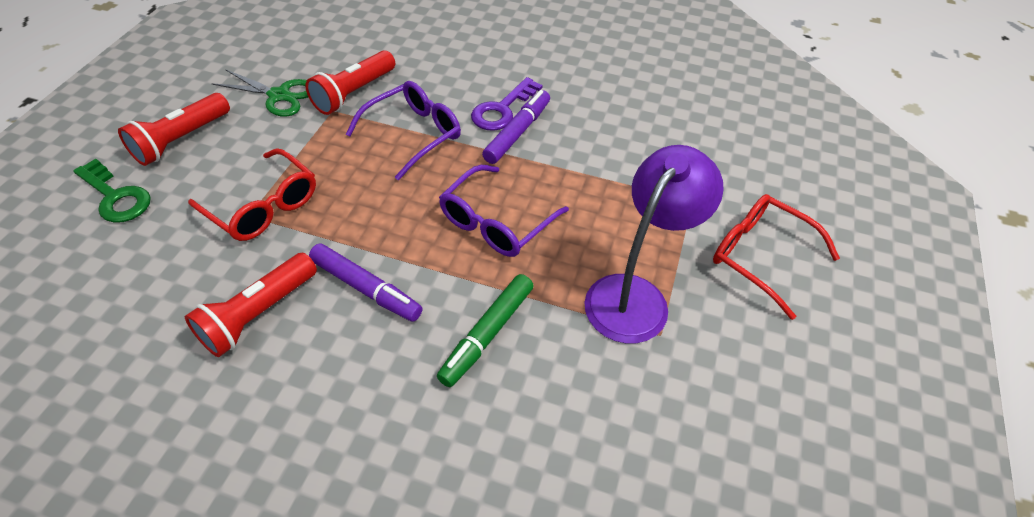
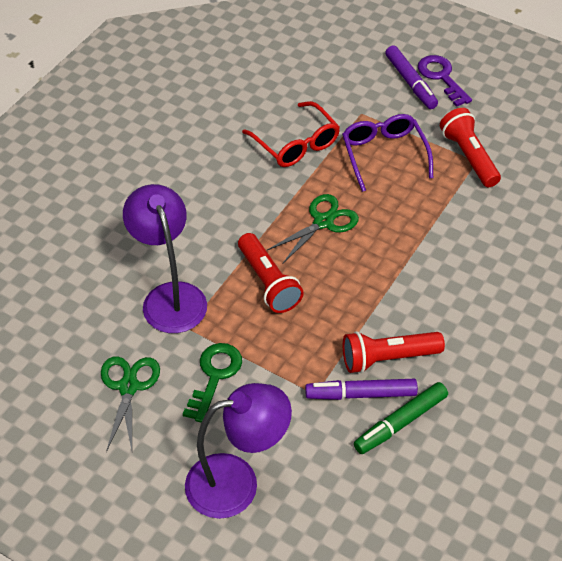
green scissors: [211,69,308,117] = 1 -> [101,356,160,452] [267,194,359,264] = 2
purple glasses: [346,81,461,180] [439,165,569,257] = 2 -> [342,114,433,192] = 1
purple lamp: [584,145,724,343] = 1 -> [123,184,207,333] [185,383,292,519] = 2
red glasses: [188,148,316,241] [713,194,840,320] = 2 -> [242,101,340,167] = 1

